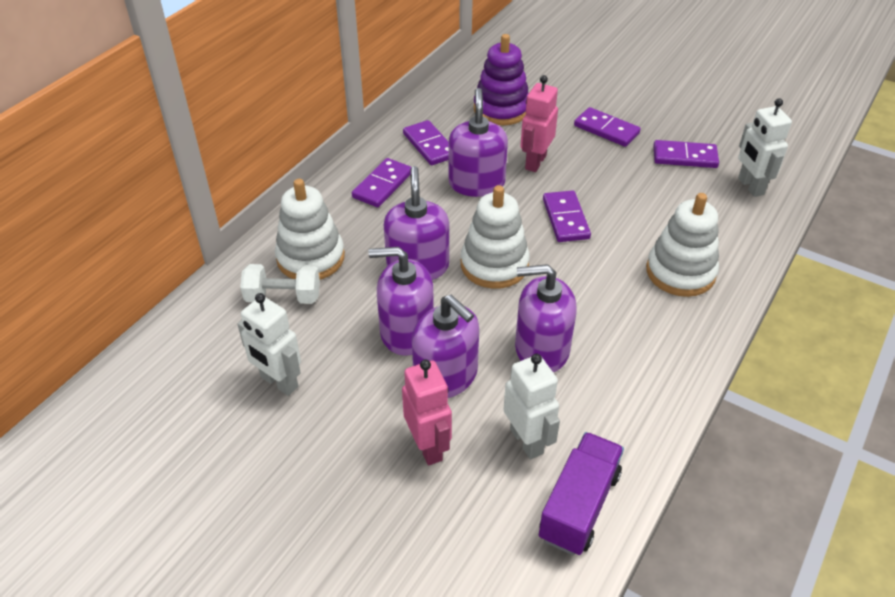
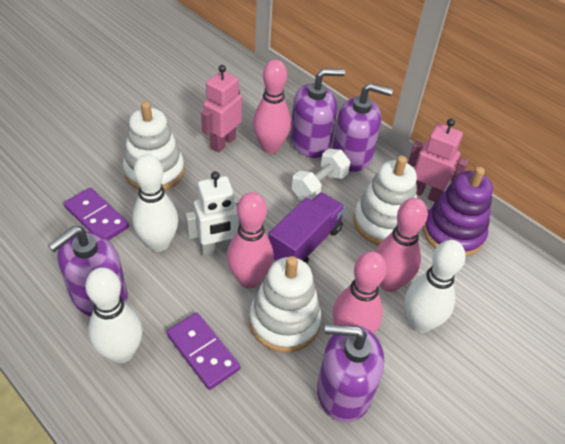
pink bowling pin: none = 0 -> [227,192,274,288] [253,60,291,154] [333,251,387,334] [376,198,428,292] = 4
purple domino: [352,158,411,207] [403,120,449,165] [543,190,591,242] [574,107,641,147] [653,140,719,168] = 5 -> [64,188,129,240] [166,313,240,390] = 2
purple soap dispenser: [368,247,434,356] [384,166,449,280] [412,295,479,398] [449,88,508,197] [515,264,576,372] = 5 -> [48,226,127,317] [290,69,345,158] [317,324,384,422] [332,83,393,172] = 4
white bowling pin: none = 0 -> [85,267,143,363] [132,154,178,252] [405,240,466,333] = 3
white robot: [237,293,301,396] [503,354,560,459] [738,98,792,197] = 3 -> [185,171,240,257] = 1

